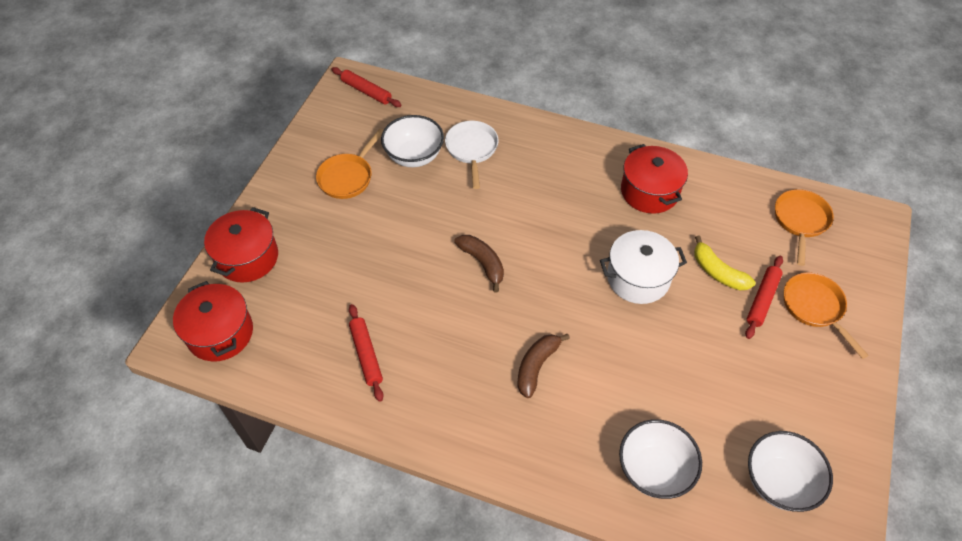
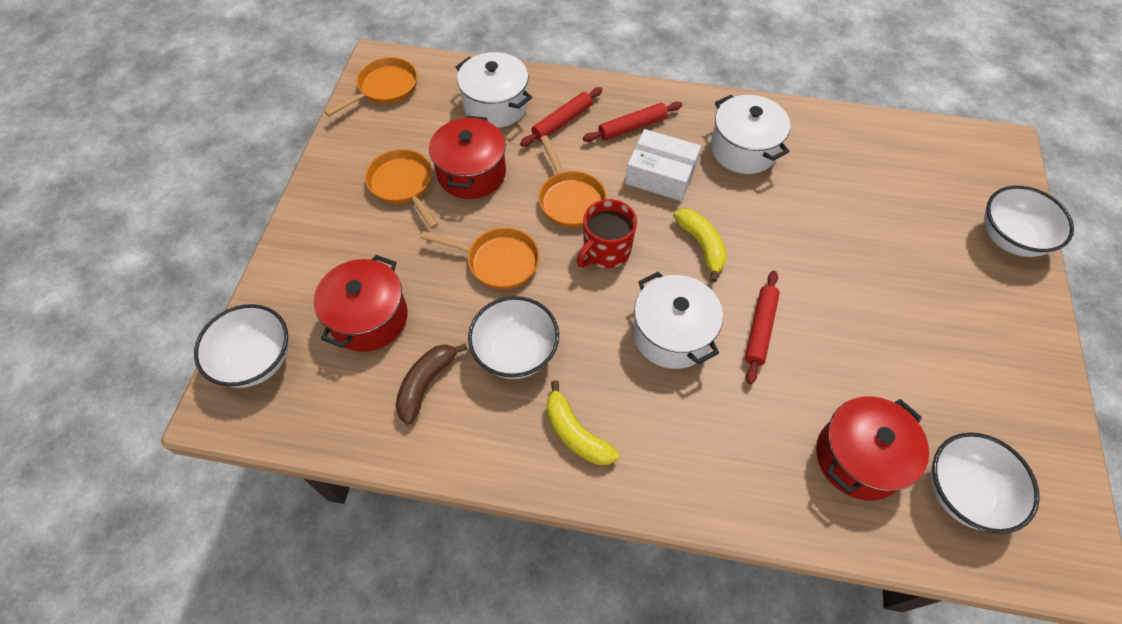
brown banana: [454,235,504,292] [517,334,570,398] = 2 -> [396,343,467,425] = 1
orange pan: [316,129,383,199] [775,189,834,266] [784,272,869,359] = 3 -> [324,57,417,116] [365,149,438,229] [421,228,540,290] [539,136,607,228] = 4
red mug: none = 0 -> [577,199,637,268] = 1
white bowl: [381,115,444,167] [619,419,702,499] [748,431,833,512] = 3 -> [194,304,288,388] [468,296,559,379] [931,432,1040,534] [984,186,1074,257] = 4
white box: none = 0 -> [625,129,701,201] = 1
white pan: [445,121,499,189] = 1 -> none = 0
white pot: [600,230,687,304] = 1 -> [456,52,532,128] [633,272,723,369] [711,95,790,174] = 3
yellow banana: [694,235,756,290] = 1 -> [546,381,619,465] [673,209,727,282] = 2

